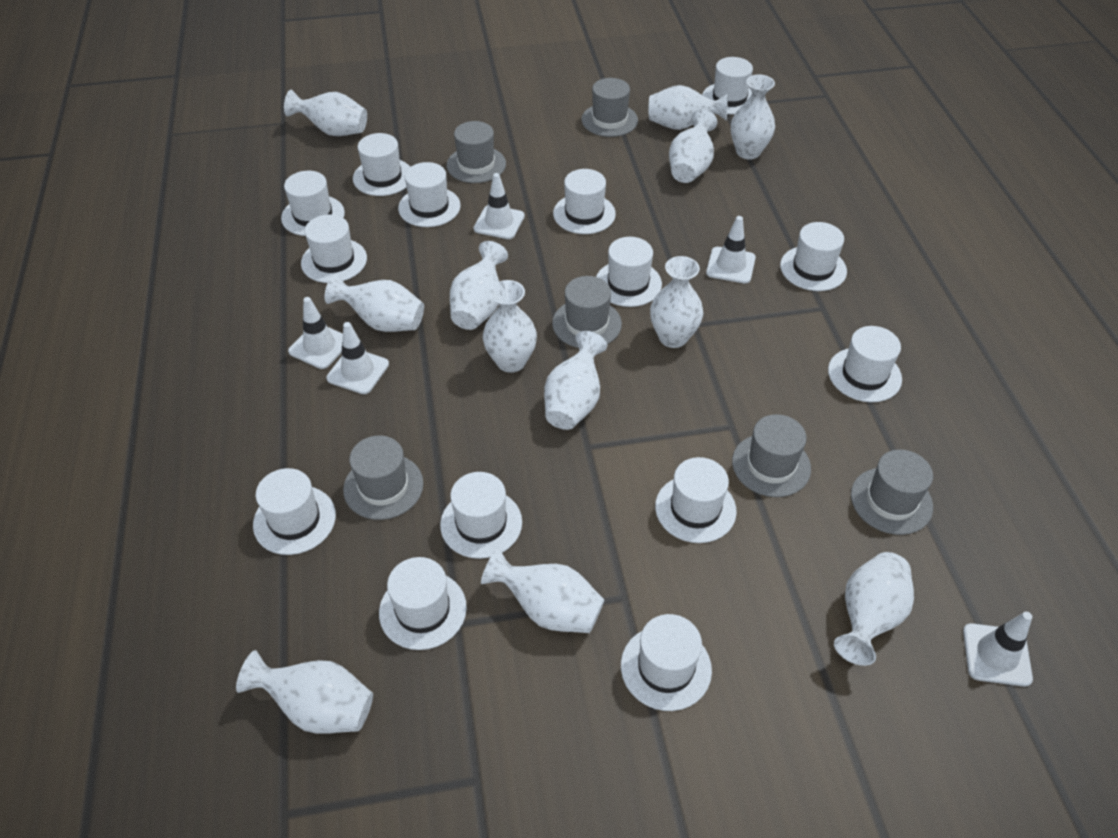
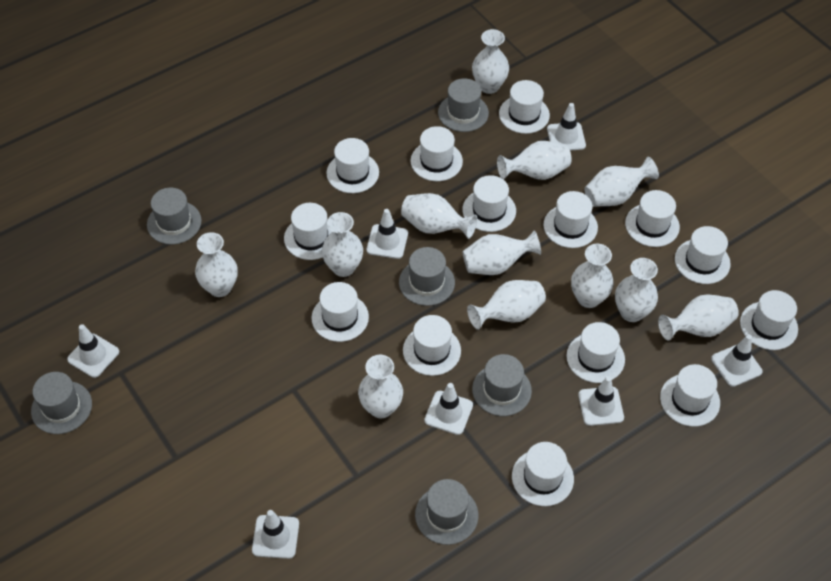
white traffic cone: [288,297,343,369] [326,322,389,394] [474,173,525,239] [706,216,756,284] [963,612,1033,687] = 5 -> [67,324,119,378] [252,510,299,559] [366,209,408,259] [424,383,473,435] [547,103,586,151] [578,376,624,426] [711,334,762,387] = 7

